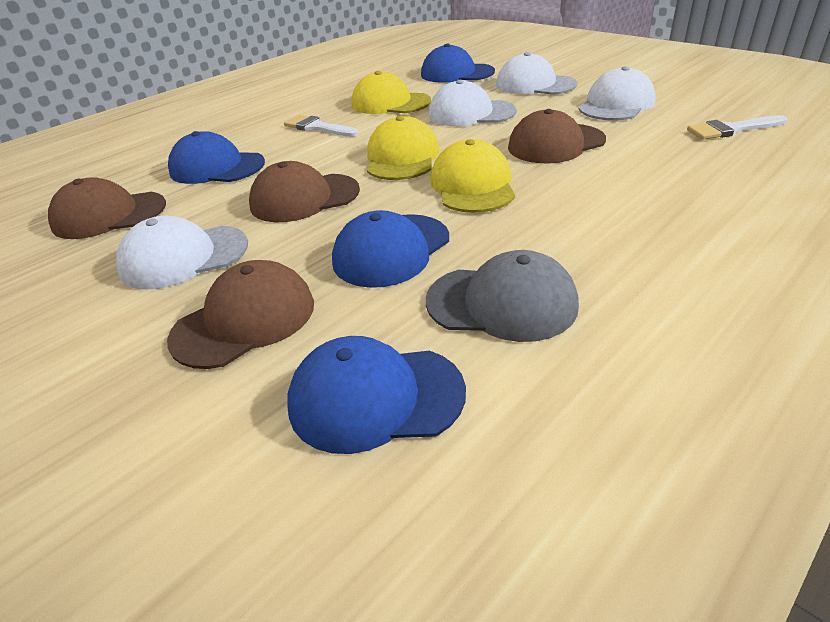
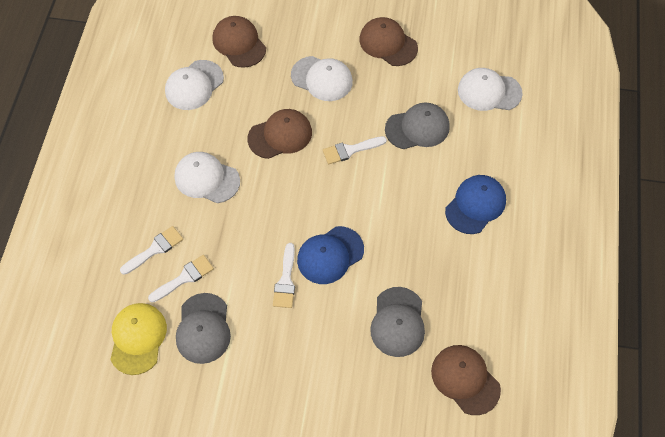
blue cap: [168,131,265,184] [287,336,466,454] [332,210,449,288] [421,44,495,83] = 4 -> [297,226,364,284] [445,175,506,234] = 2
grey cap: [426,250,579,342] = 1 -> [176,293,231,364] [370,287,425,357] [385,102,450,149] = 3
white brush: [284,115,358,137] [687,115,787,140] = 2 -> [120,226,183,275] [148,255,214,303] [273,243,295,308] [323,136,387,164] = 4
yellow cap: [351,71,431,114] [367,116,439,180] [430,139,515,213] = 3 -> [110,303,167,375] = 1

